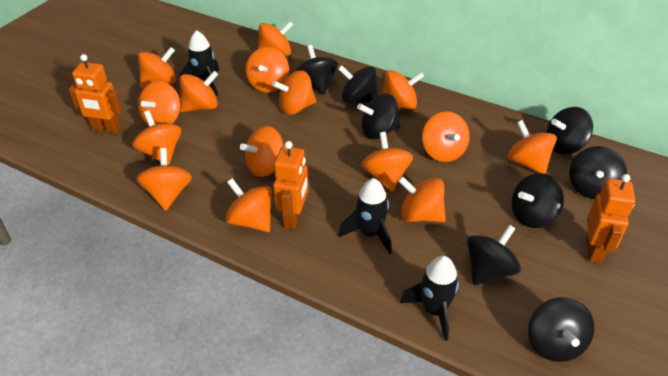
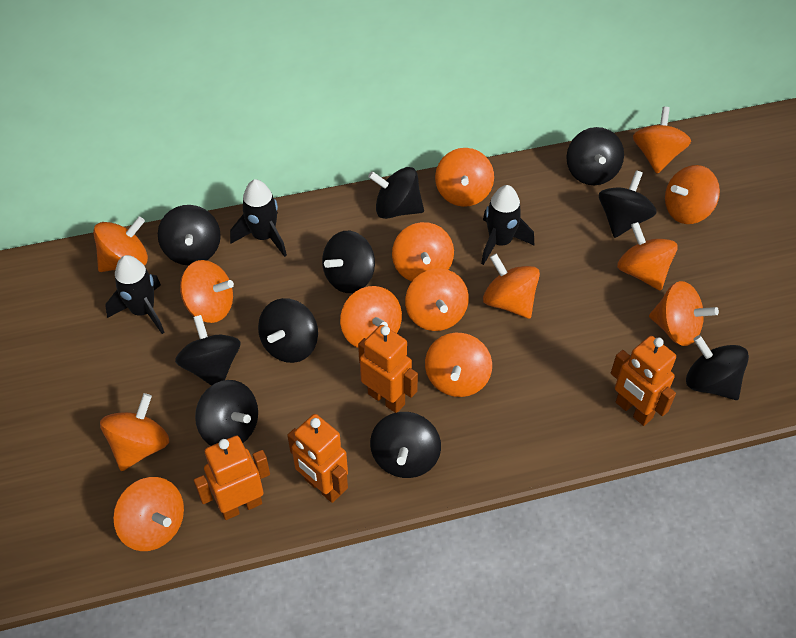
black spinning top: [296,45,338,95] [338,65,378,103] [357,93,400,139] [467,225,521,285] [512,173,564,228] [528,297,594,362] [546,107,593,154] [569,146,627,199] = 8 -> [158,205,221,266] [175,315,240,386] [195,380,258,446] [258,298,318,363] [322,231,375,293] [368,167,424,219] [370,412,441,478] [566,127,624,185] [599,170,657,238] [686,335,749,400] = 10
orange robot: [69,54,122,134] [273,141,308,229] [587,174,635,264] = 3 -> [194,436,270,520] [287,414,348,503] [358,325,418,413] [611,336,676,426] = 4
orange spinning top: [132,110,181,165] [136,148,192,211] [138,47,176,89] [138,81,181,125] [180,71,218,112] [225,178,272,232] [240,126,284,177] [245,47,289,92] [258,21,294,56] [272,70,316,115] [361,132,413,192] [382,70,424,109] [398,176,446,222] [422,112,470,162] [507,120,557,174] = 15 -> [93,216,148,272] [100,393,169,471] [113,477,184,551] [180,260,234,323] [340,286,402,348] [392,222,454,282] [405,268,469,331] [425,333,492,397] [435,148,494,207] [483,253,540,319] [617,222,678,291] [633,107,691,173] [649,281,719,346] [665,165,720,224] = 14

